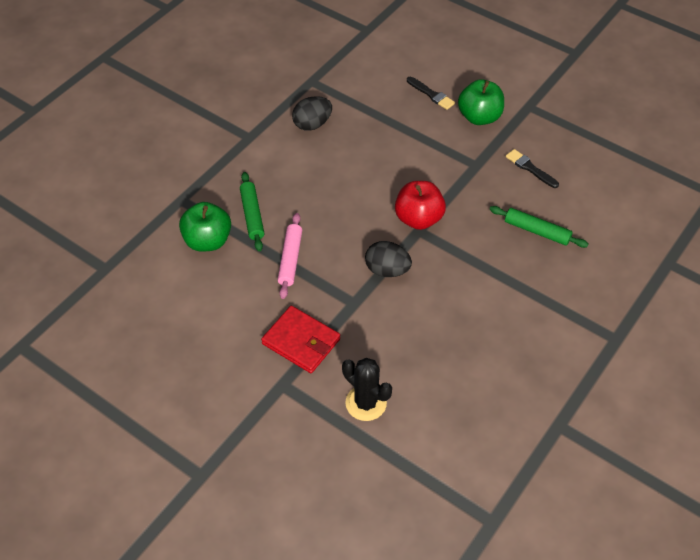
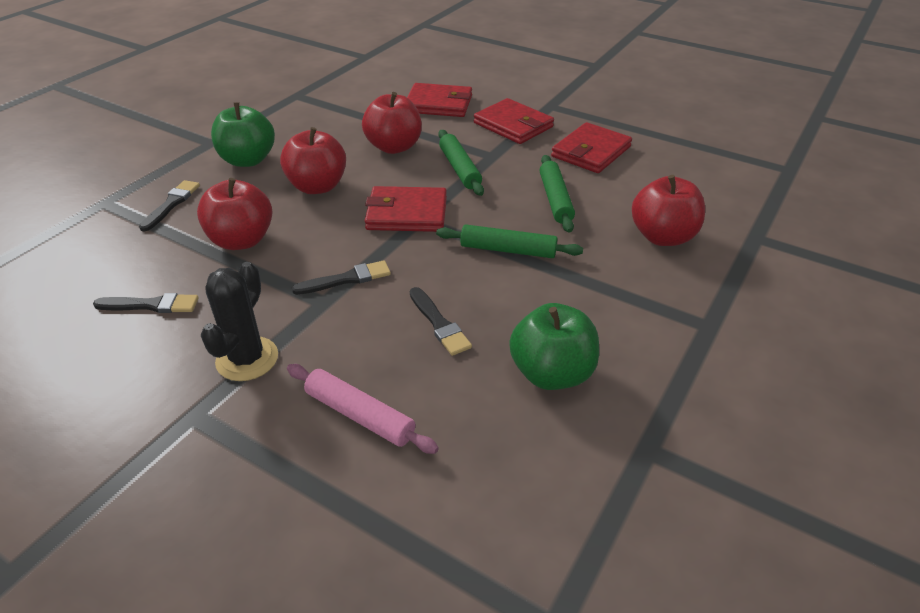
black brush: [407,77,455,110] [506,149,559,188] = 2 -> [93,293,199,313] [139,180,200,232] [292,260,391,295] [410,287,472,356] = 4
black egg: [292,96,332,131] [365,241,412,277] = 2 -> none = 0
green rolling pin: [240,172,264,251] [490,206,588,248] = 2 -> [436,224,583,258] [438,130,484,196] [540,155,575,233] = 3
red apple: [395,181,446,230] = 1 -> [197,178,273,250] [280,127,346,194] [362,92,422,154] [632,175,705,246] = 4
red wallet: [261,306,340,373] = 1 -> [365,186,447,232] [407,83,472,117] [474,98,554,144] [551,122,632,173] = 4

